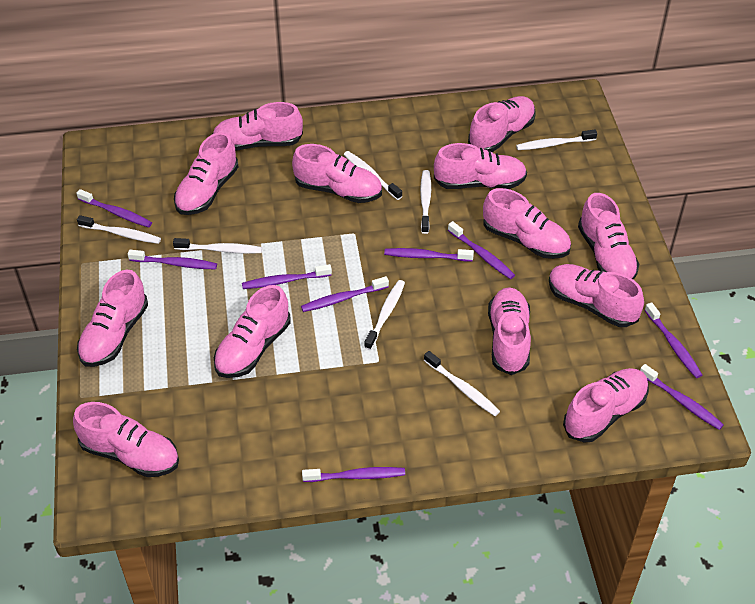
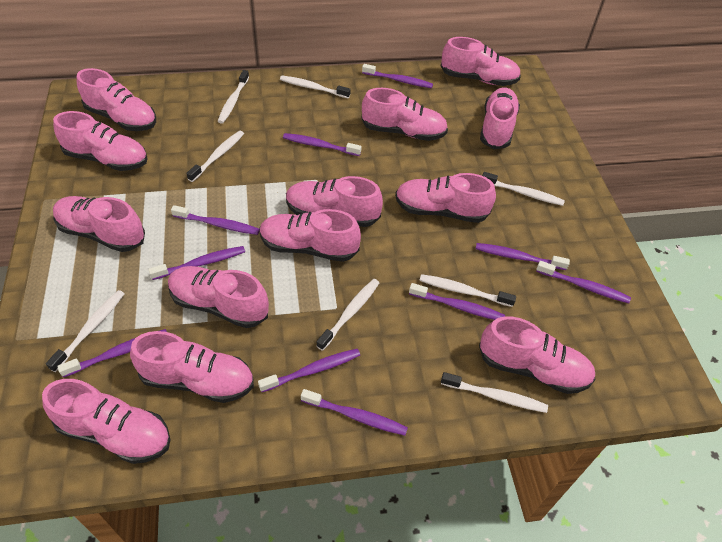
purple toothbrush: [77,189,152,228] [128,250,217,269] [242,264,332,289] [301,276,389,312] [302,467,405,482] [384,248,474,261] [448,221,515,279] [640,364,724,430] [645,302,702,378] = 9 -> [57,329,167,377] [149,246,245,280] [171,205,260,235] [258,349,360,392] [283,133,362,156] [301,389,408,436] [362,64,433,88] [409,283,505,320] [476,243,570,270] [536,261,631,303] = 10
white toothbrush: [77,215,161,244] [173,238,262,254] [343,151,402,200] [364,280,405,350] [420,170,431,234] [424,351,500,416] [516,130,597,150] = 7 -> [46,290,124,372] [186,131,244,182] [218,70,249,124] [280,76,351,98] [317,279,379,351] [419,274,516,307] [441,372,548,413] [482,172,565,206] = 8

